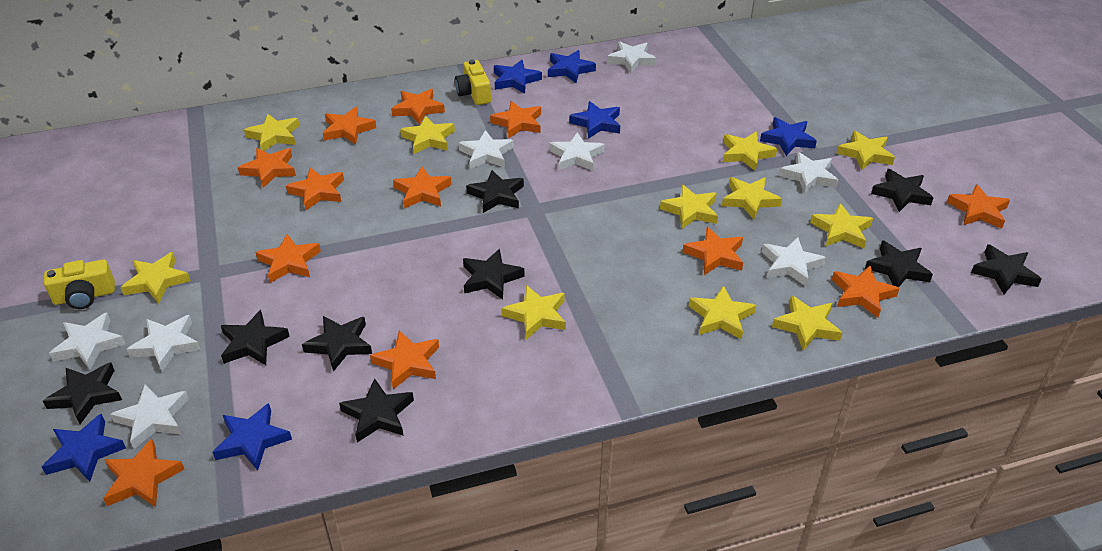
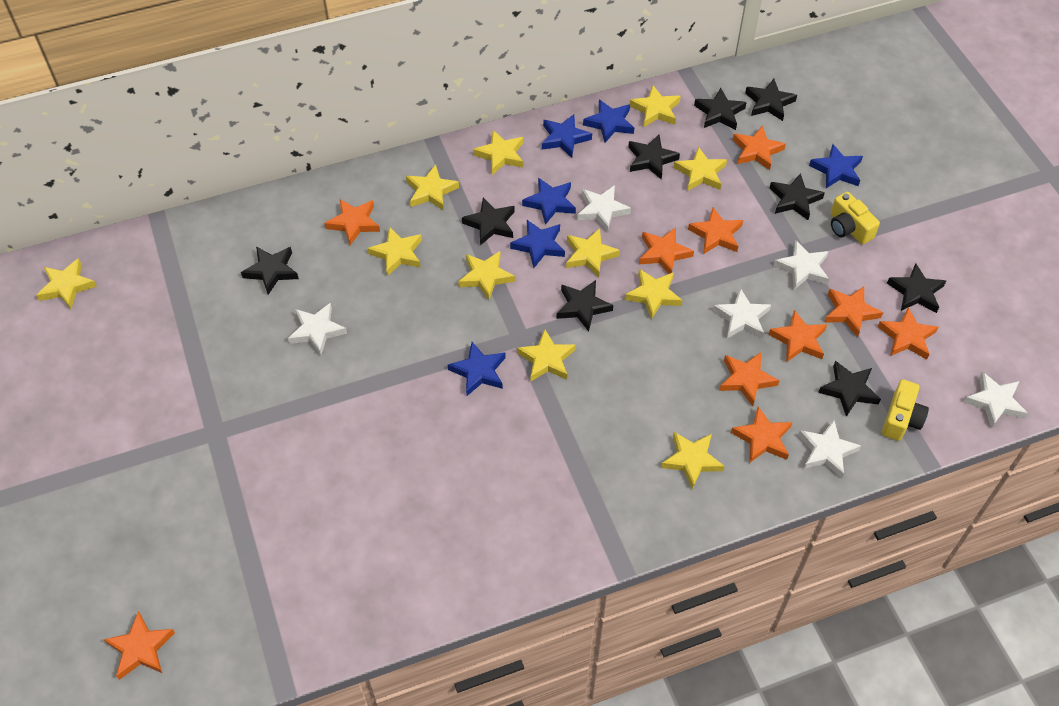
orange star: [103,438,184,507] [238,148,296,188] [255,234,321,283] [286,168,344,210] [323,107,376,145] [370,330,439,389] [391,89,445,125] [393,167,452,209] [490,101,541,139] [682,227,743,275] [832,266,899,318] [947,184,1010,229] = 12 -> [104,611,175,680] [324,199,380,245] [639,227,694,274] [688,207,743,254] [719,352,780,406] [731,407,792,463] [733,125,786,170] [768,310,827,362] [825,287,883,338] [878,307,939,360] = 10
white star: [49,313,125,370] [110,385,189,449] [126,315,201,372] [458,130,514,169] [549,132,605,171] [607,41,657,73] [762,237,826,287] [779,152,838,194] = 8 -> [288,303,347,355] [577,185,631,233] [713,288,771,338] [774,240,829,290] [798,420,861,478] [964,372,1028,428] = 6

